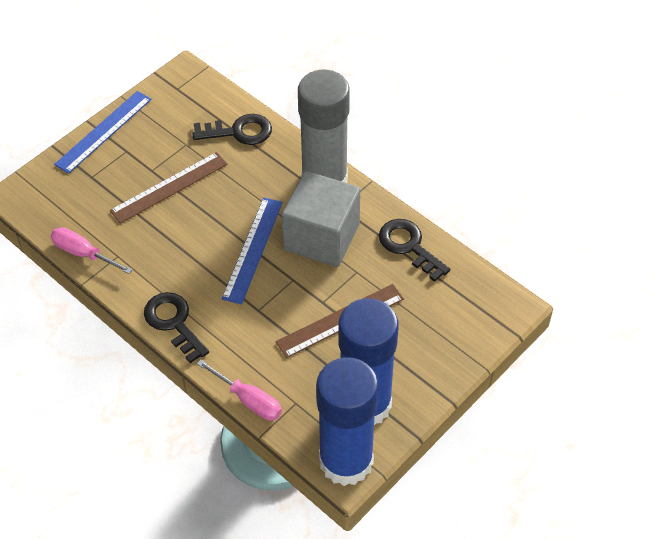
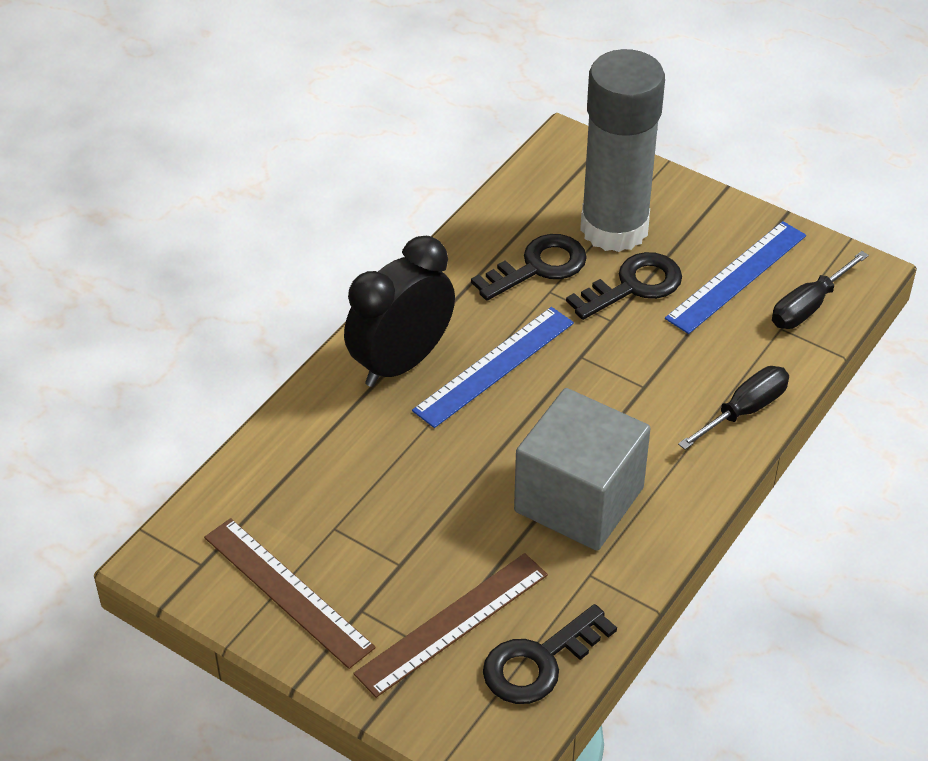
black clock: none = 0 -> [344,236,455,387] = 1
black screwdriver: none = 0 -> [678,366,789,450] [772,251,869,329] = 2
blue glue stick: [316,357,379,486] [338,298,399,425] = 2 -> none = 0
pink screwdriver: [50,227,133,274] [197,359,282,421] = 2 -> none = 0

